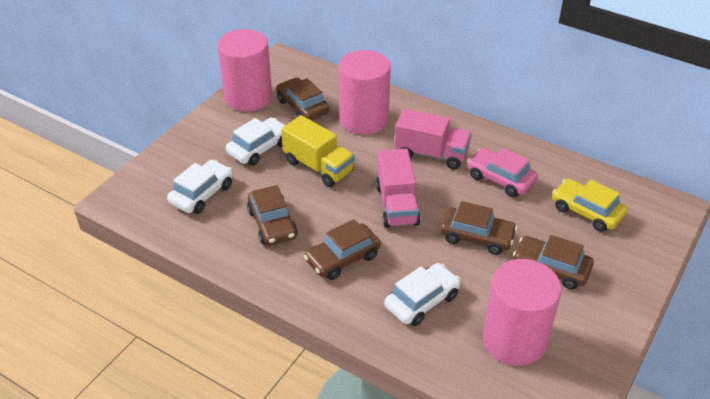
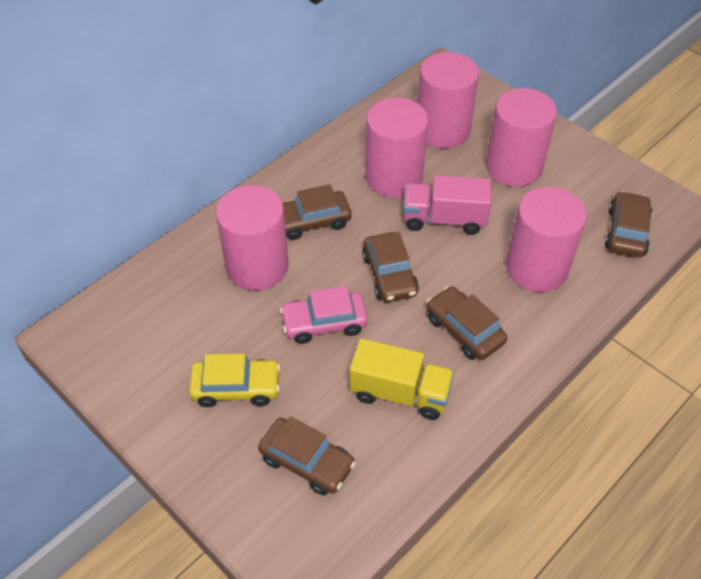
pink cylinder: [217,29,272,112] [339,50,391,135] [483,259,561,366] = 3 -> [216,185,289,291] [365,98,428,197] [418,52,479,148] [486,88,557,187] [506,187,587,292] = 5
pink truck: [376,149,420,228] [394,109,472,169] = 2 -> [403,175,491,235] = 1
white car: [167,160,233,214] [226,117,286,166] [384,263,461,326] = 3 -> none = 0

